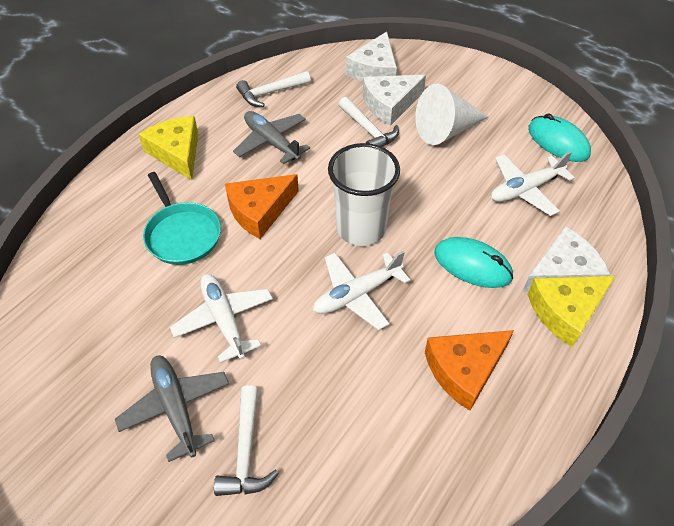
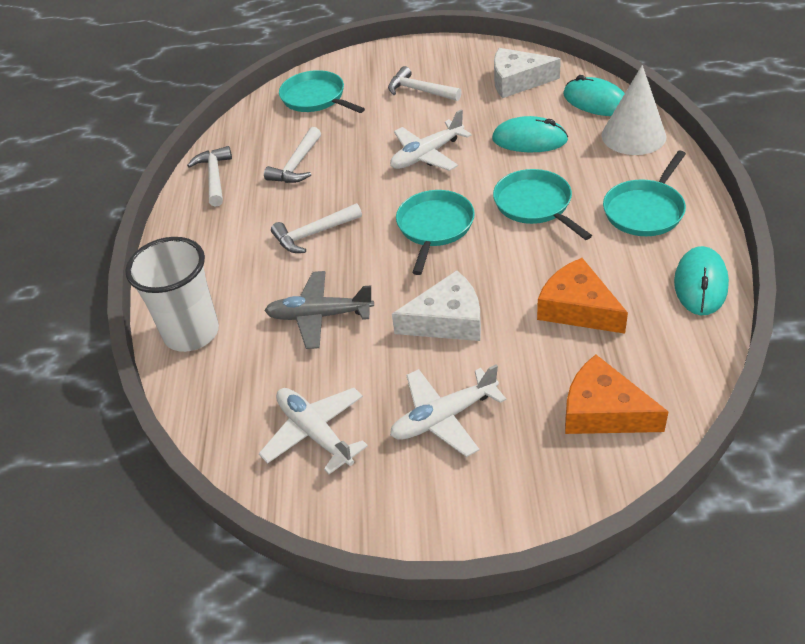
grey plane: [115,356,229,462] [233,111,310,164] = 2 -> [264,271,374,349] = 1
turquoise mouse: [434,237,513,288] [528,113,591,162] = 2 -> [492,116,568,152] [563,75,625,116] [674,246,729,315] = 3
turquoise pan: [143,172,221,265] = 1 -> [279,70,365,113] [396,190,475,275] [493,169,592,240] [603,151,686,236] = 4
white cheese: [346,32,397,82] [363,75,426,126] [522,226,611,292] = 3 -> [392,270,481,341] [494,48,561,98] = 2
white hammer: [214,385,279,496] [236,71,311,107] [338,97,399,147] = 3 -> [187,146,232,207] [264,127,321,183] [271,203,362,253] [388,66,462,101] = 4
yellow cheese: [139,116,198,180] [527,276,615,348] = 2 -> none = 0

